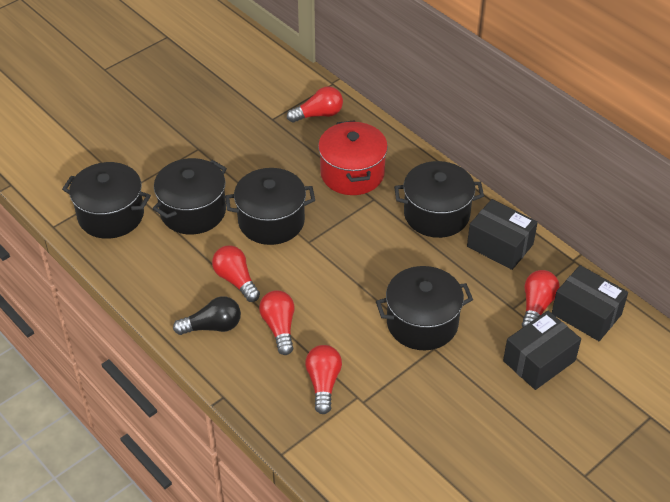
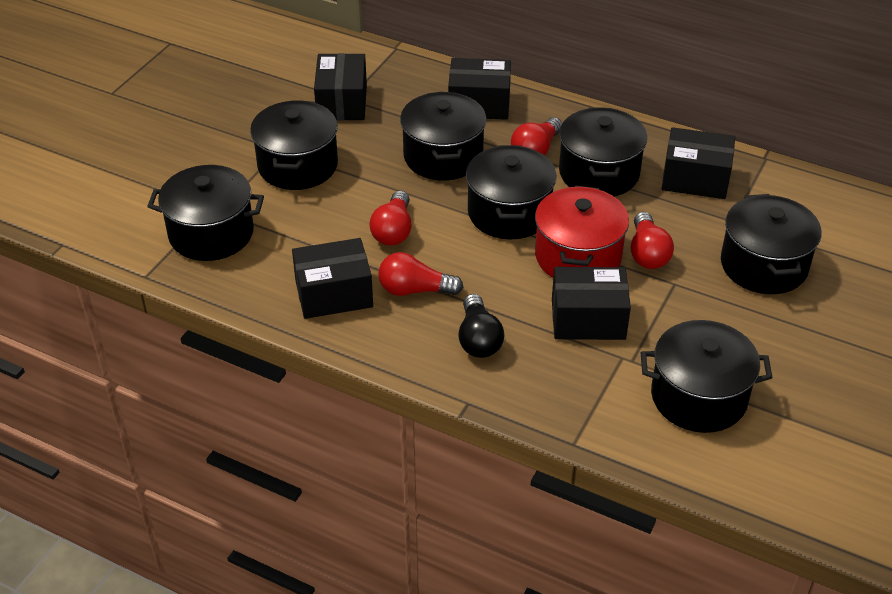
black box: [467,199,538,270] [503,311,581,390] [552,265,628,341] = 3 -> [292,238,373,319] [314,53,367,121] [448,58,511,120] [552,267,631,340] [661,127,735,199] = 5
black pot: [62,162,151,239] [152,158,227,235] [225,168,315,245] [376,266,473,350] [394,161,484,238] = 5 -> [147,165,264,261] [250,100,338,190] [400,92,486,180] [466,145,557,240] [559,107,647,196] [641,320,772,433] [721,194,821,294] = 7
red light bulb: [212,245,260,302] [259,290,295,355] [287,86,343,123] [305,345,342,414] [522,270,560,327] = 5 -> [369,191,412,246] [378,252,463,296] [511,117,562,156] [631,212,674,269] = 4

